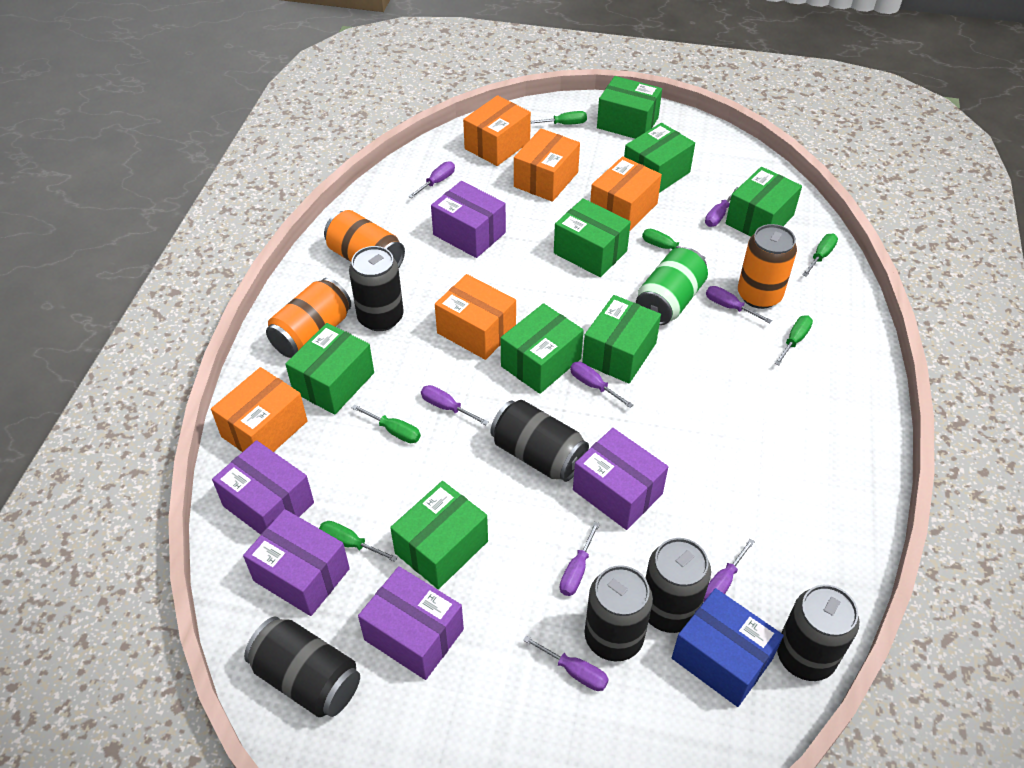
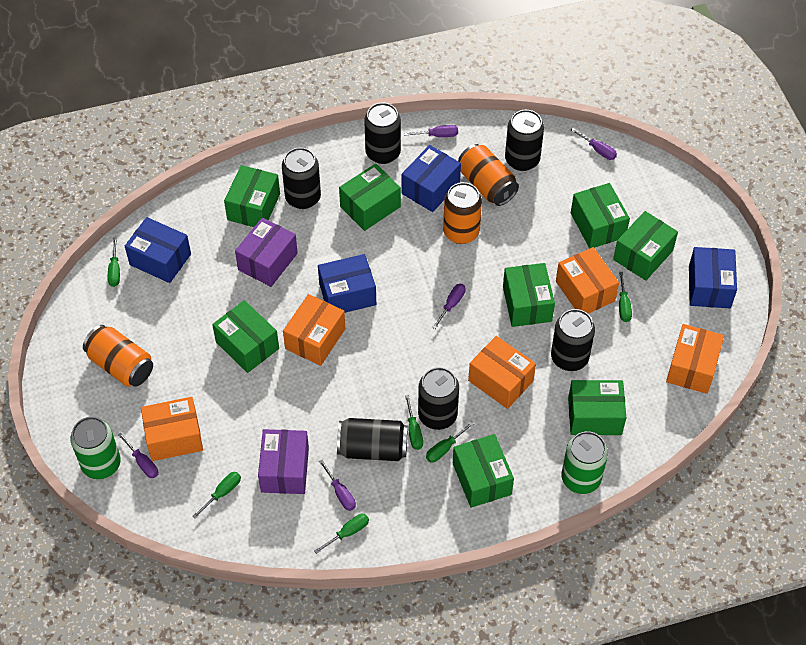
blue box: [672,588,784,707] = 1 -> [125,217,191,283] [318,254,376,313] [402,145,461,212] [689,247,737,308] = 4
green can: [636,248,708,325] = 1 -> [71,417,121,479] [562,431,608,494] = 2
purple box: [212,440,314,535] [243,509,350,616] [358,566,464,680] [431,181,506,258] [573,428,668,530] = 5 -> [235,218,298,287] [258,429,309,494] = 2
purple screwdriver: [408,161,455,198] [421,385,488,425] [523,636,609,691] [560,522,600,596] [570,362,633,408] [703,539,755,602] [705,187,739,227] [706,286,772,323] = 8 -> [118,433,158,478] [319,460,356,511] [404,125,458,137] [432,284,465,329] [571,128,617,160] = 5

